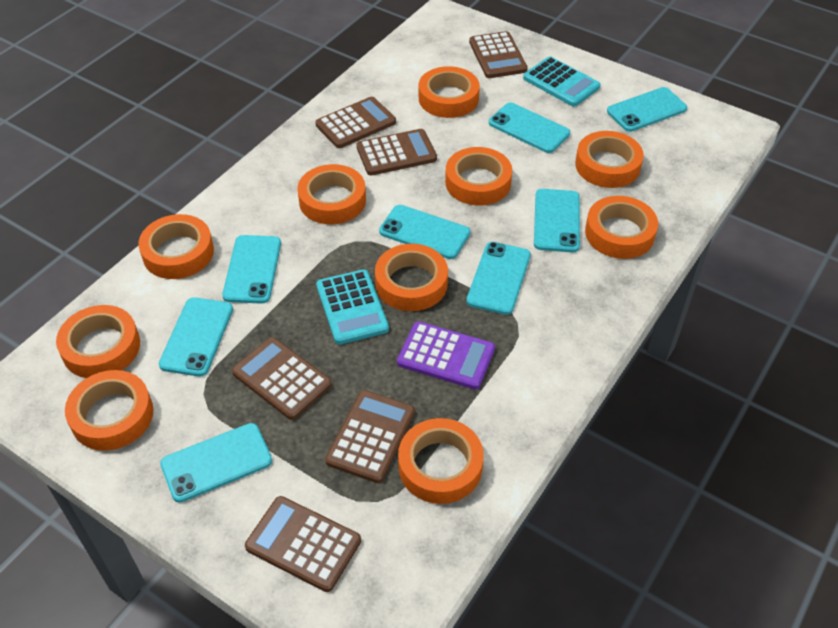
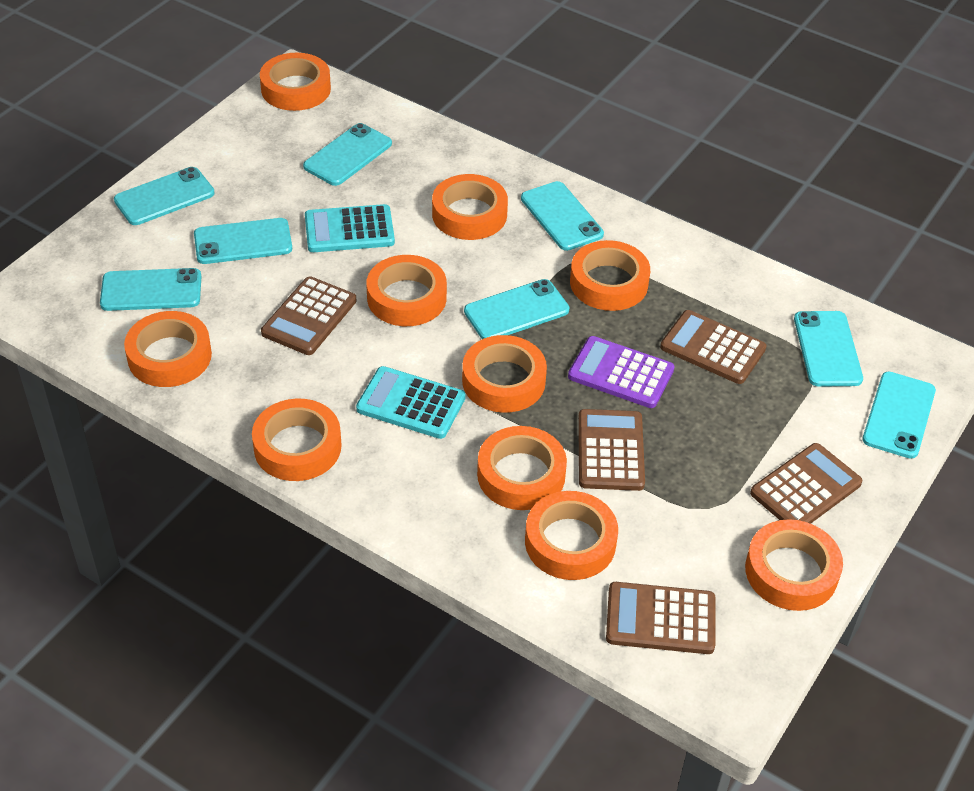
brown calculator: [232,337,332,420] [245,496,361,592] [315,97,396,148] [325,390,415,483] [356,129,437,176] [469,31,528,78] = 6 -> [261,276,357,355] [578,409,645,491] [606,582,715,654] [660,310,767,384] [750,443,862,524] = 5

